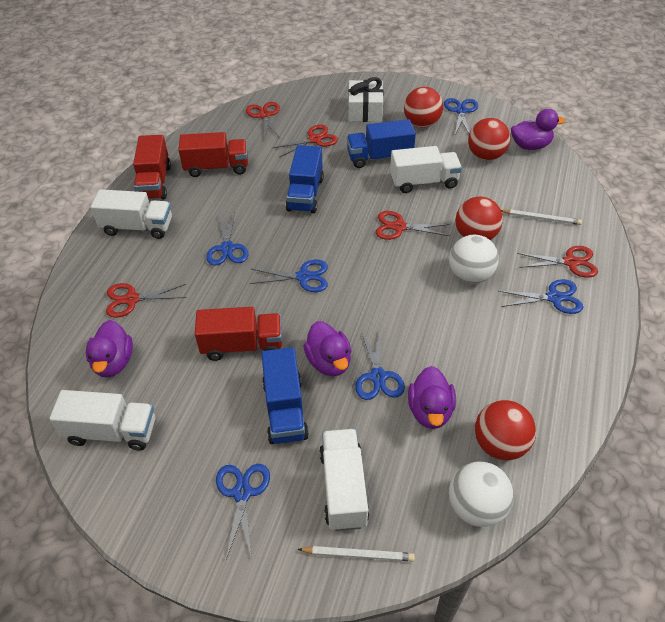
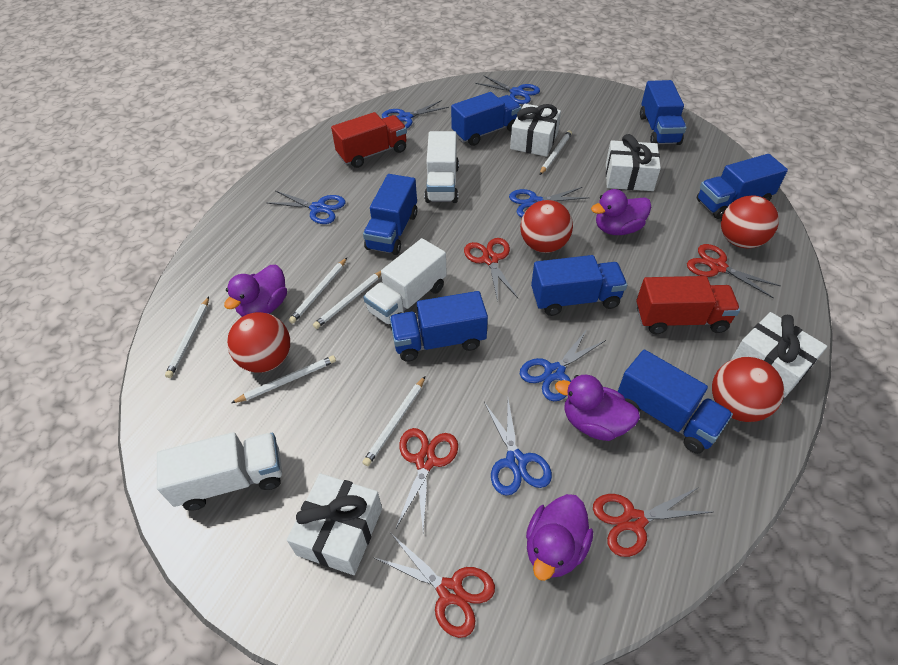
blue truck: [261,347,309,444] [286,145,324,213] [347,119,416,168] = 3 -> [363,174,417,255] [390,291,488,362] [451,92,521,146] [531,255,627,316] [618,350,733,454] [640,80,686,145] [697,154,788,219] = 7
red truck: [133,135,171,200] [178,132,248,177] [195,307,282,361] = 3 -> [331,112,407,168] [636,276,740,334] = 2
white ball: [449,235,499,284] [449,461,514,527] = 2 -> none = 0
white gift: [348,77,383,122] = 1 -> [287,473,382,575] [510,104,561,157] [606,134,661,191] [731,312,827,398] = 4
white pencil: [298,546,415,562] [501,209,582,225] = 2 -> [165,297,209,378] [231,356,336,403] [289,258,347,324] [313,271,381,329] [362,376,425,466] [540,130,572,175] = 6
white truck: [49,390,155,451] [91,189,172,239] [319,429,369,531] [390,146,462,193] = 4 -> [157,432,282,511] [363,238,447,326] [424,131,459,203] = 3

